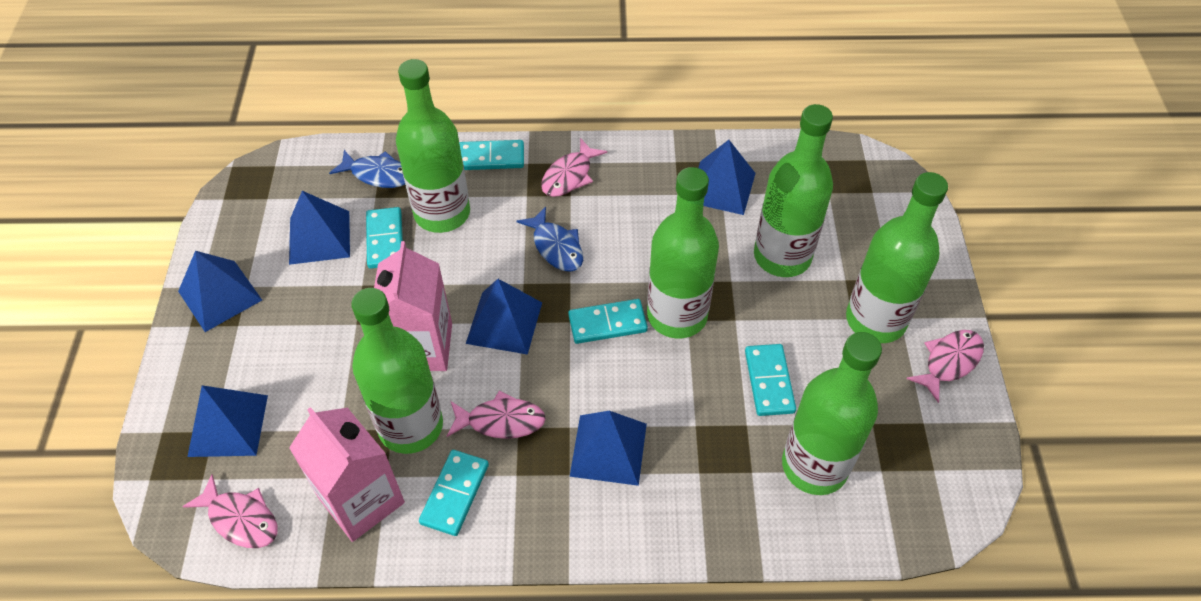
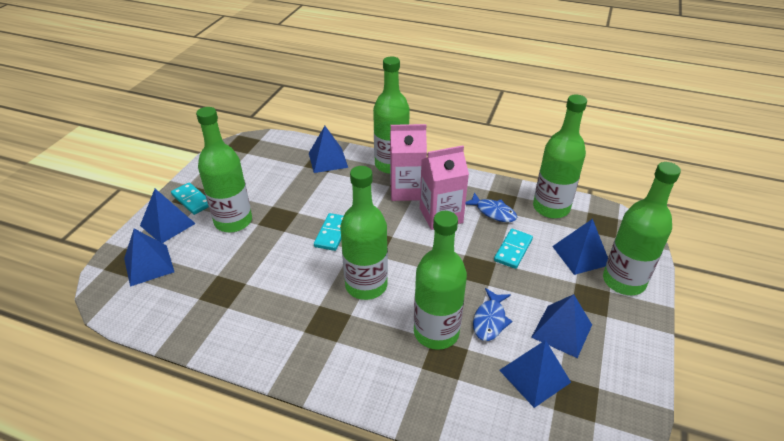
pink fish: [182,474,278,548] [447,390,546,439] [541,138,607,197] [906,330,984,403] = 4 -> none = 0
turquoise domino: [366,207,403,269] [419,450,489,536] [459,140,524,170] [568,299,648,344] [745,344,796,416] = 5 -> [171,183,209,215] [314,213,344,251] [494,229,533,269] = 3

